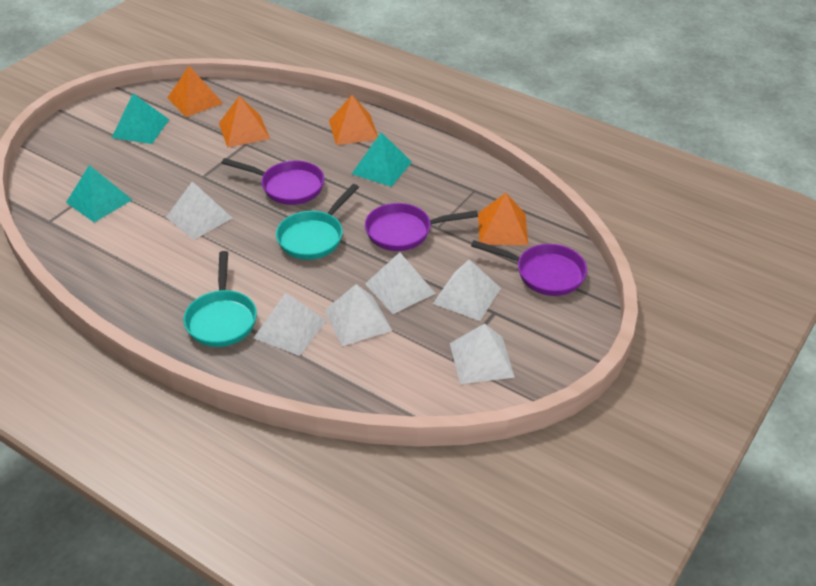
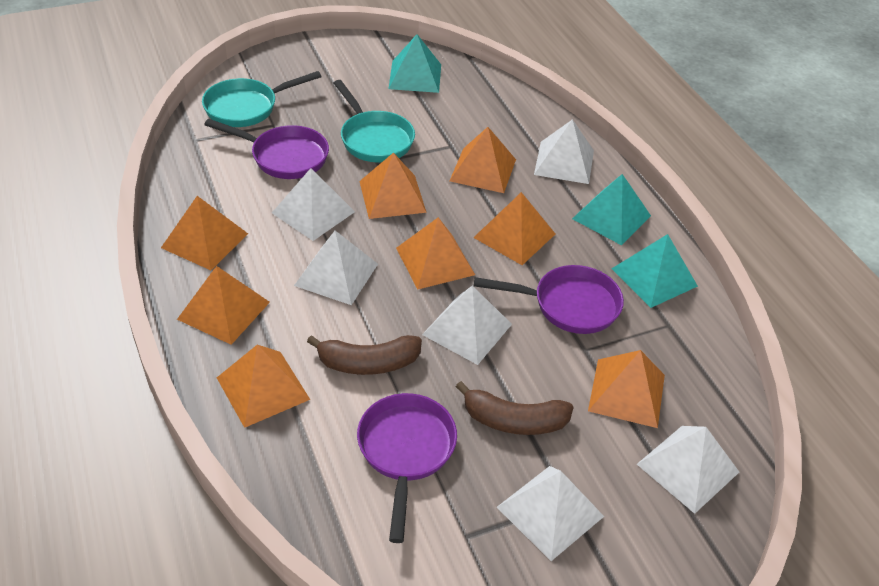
brown banana: none = 0 -> [307,335,422,375] [456,381,574,435] = 2
orange pyramid: [167,66,223,117] [219,96,270,147] [329,95,378,145] [478,193,528,245] = 4 -> [161,196,248,270] [177,266,270,345] [217,345,310,428] [359,152,427,219] [396,217,475,290] [450,127,516,193] [473,192,555,265] [588,350,665,428] = 8

